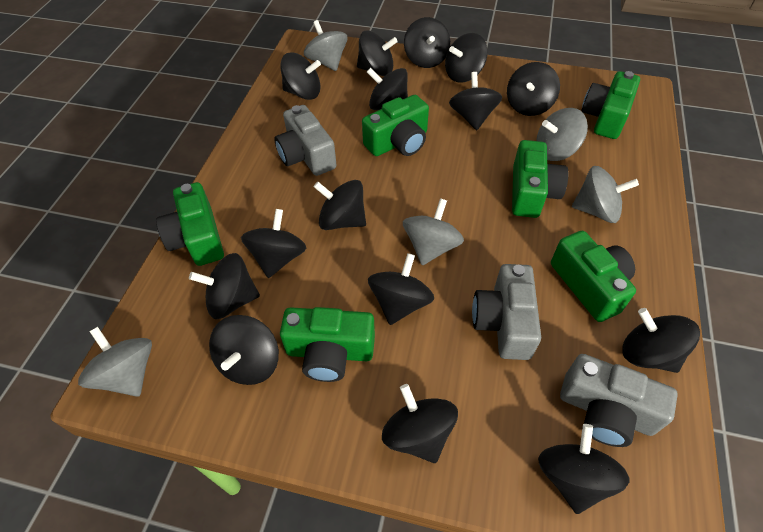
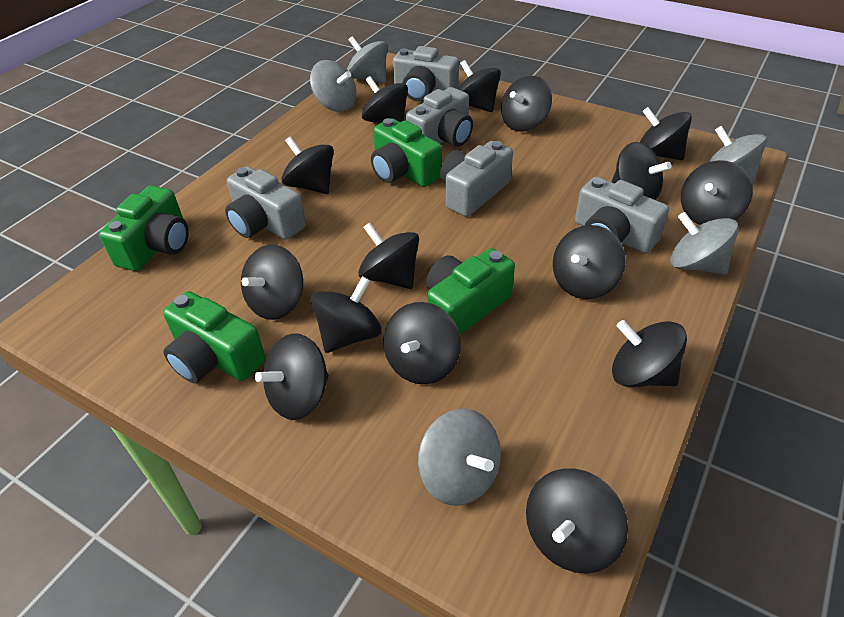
green camera: [156,182,224,266] [280,307,375,382] [362,95,429,156] [512,140,568,218] [551,231,636,322] [581,71,640,139] = 6 -> [99,185,189,271] [163,291,265,383] [371,118,442,187] [426,248,515,335] = 4
grey camera: [274,105,337,176] [472,264,541,360] [560,354,678,447] = 3 -> [225,166,306,240] [393,46,459,101] [406,87,473,147] [440,141,513,217] [575,177,669,254] = 5

